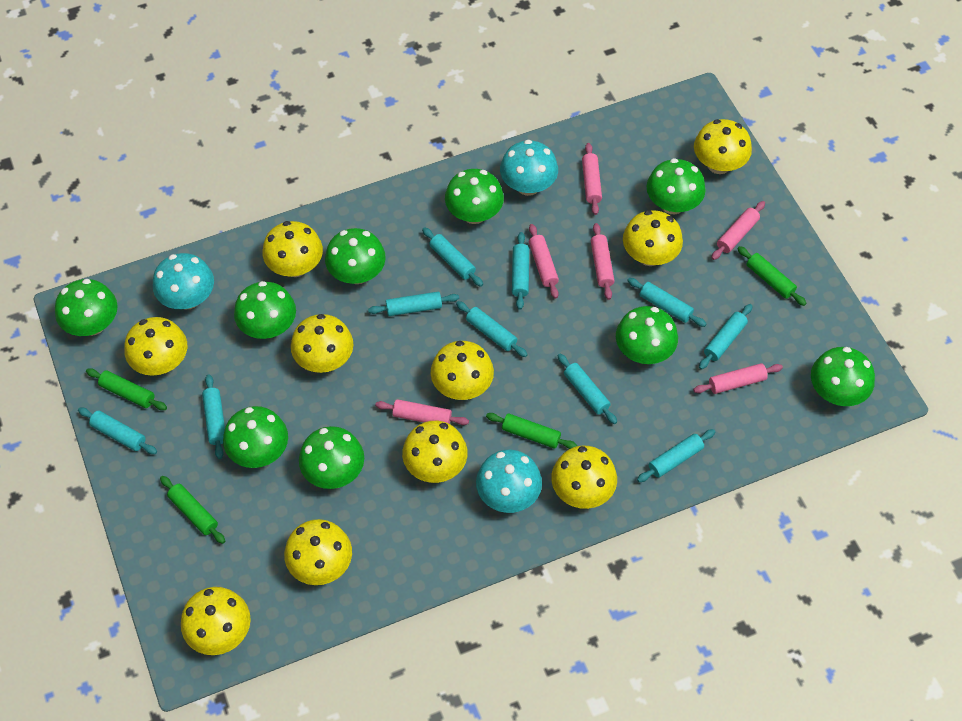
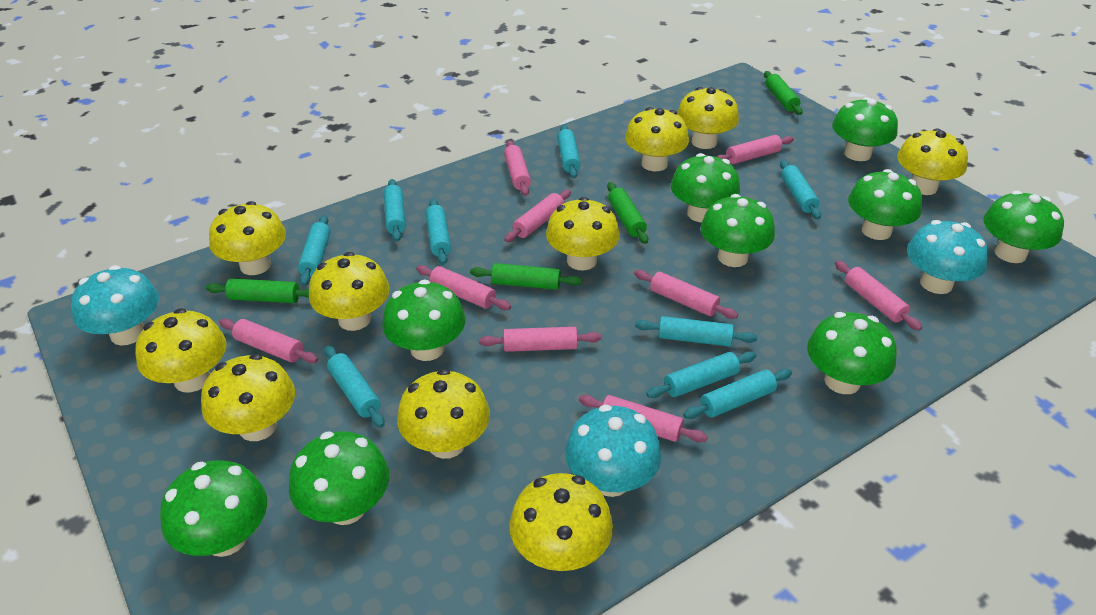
pink rolling pin: [375,399,469,425] [529,224,559,299] [582,143,602,215] [591,223,615,300] [693,363,783,394] [711,201,765,260] = 6 -> [219,318,318,363] [416,265,511,310] [479,327,601,352] [504,140,531,196] [504,190,571,242] [579,395,708,442] [634,270,738,319] [716,135,794,164] [835,260,922,331] = 9
turquoise rolling pin: [78,408,157,454] [202,374,225,459] [368,292,459,316] [422,227,483,287] [456,301,528,357] [512,232,529,310] [557,354,617,424] [627,278,706,327] [637,429,715,482] [699,304,753,370] = 10 -> [298,215,331,286] [324,345,385,428] [384,179,406,242] [426,199,451,265] [557,125,581,178] [635,316,758,346] [646,351,756,398] [683,369,792,419] [780,160,821,220] = 9

